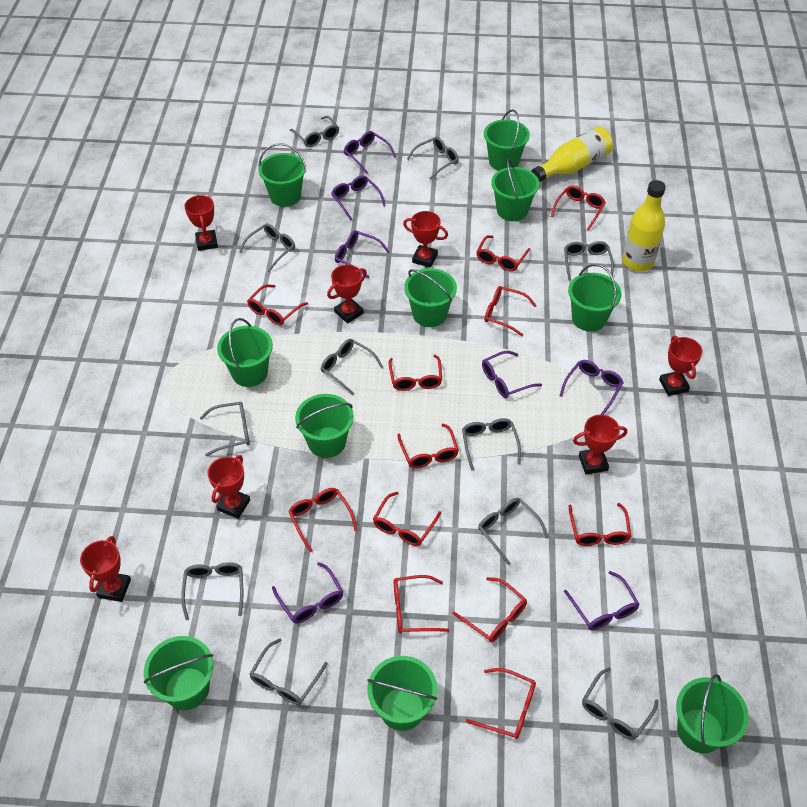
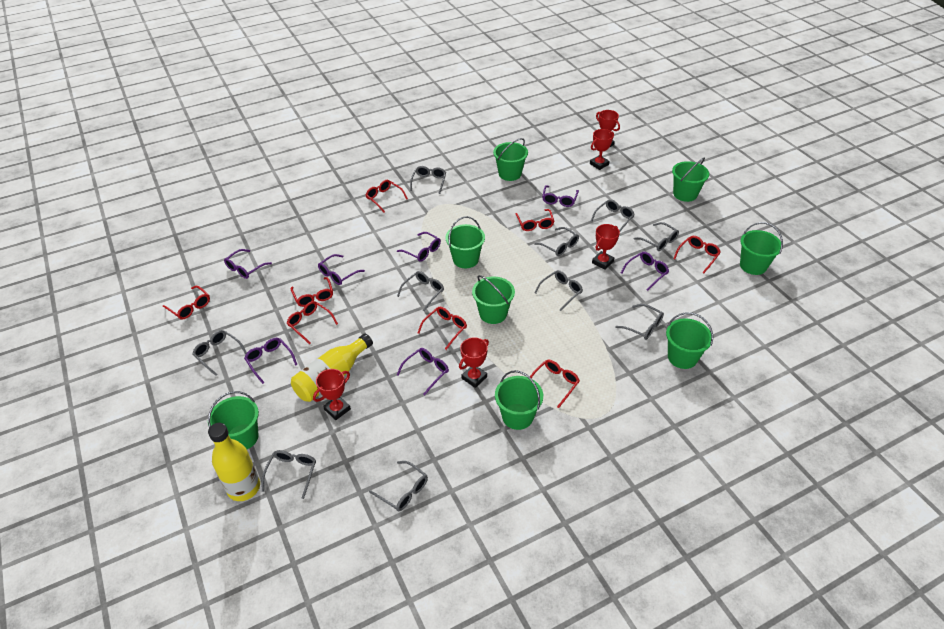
green bucket: [144,636,213,710] [217,318,273,387] [259,143,306,207] [295,394,354,458] [367,656,437,731] [404,268,457,327] [484,110,530,171] [491,158,539,221] [568,264,621,332] [676,674,749,753] = 10 -> [208,391,259,449] [446,216,485,268] [472,275,515,324] [493,138,528,181] [495,370,543,430] [666,312,713,369] [672,157,709,202] [740,222,783,275] = 8
grey glasses: [181,562,243,620] [200,402,250,456] [239,223,295,272] [250,638,328,705] [289,116,339,147] [321,339,383,395] [407,136,459,180] [462,418,521,471] [478,498,548,565] [564,241,614,281] [582,667,659,740] = 11 -> [192,330,247,376] [262,450,316,499] [369,461,428,511] [397,271,444,311] [410,166,446,194] [534,227,579,256] [534,270,583,311] [591,199,635,231] [615,304,664,340] [634,222,679,251] = 10
red glasses: [247,284,308,326] [289,488,357,552] [373,492,441,546] [389,355,442,391] [394,575,450,633] [397,423,459,468] [452,577,527,642] [466,668,536,739] [476,235,530,272] [484,286,537,336] [551,185,606,231] [569,503,631,546] = 12 -> [163,286,210,319] [287,301,338,345] [291,277,333,307] [366,180,408,212] [418,307,467,350] [516,209,554,231] [530,360,580,408] [673,236,721,273] = 8
red trophy: [80,536,131,602] [184,195,218,251] [208,455,250,519] [327,265,367,323] [403,211,448,268] [573,415,627,474] [659,336,703,396] = 7 -> [313,369,351,420] [459,337,489,388] [590,129,614,170] [592,224,620,270] [596,110,620,148] = 5

